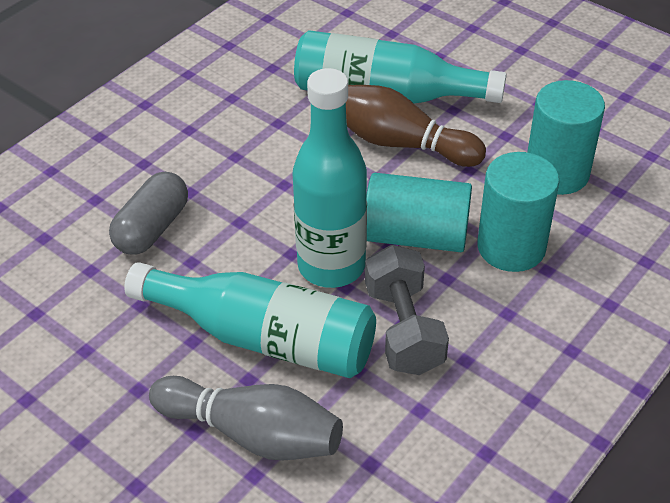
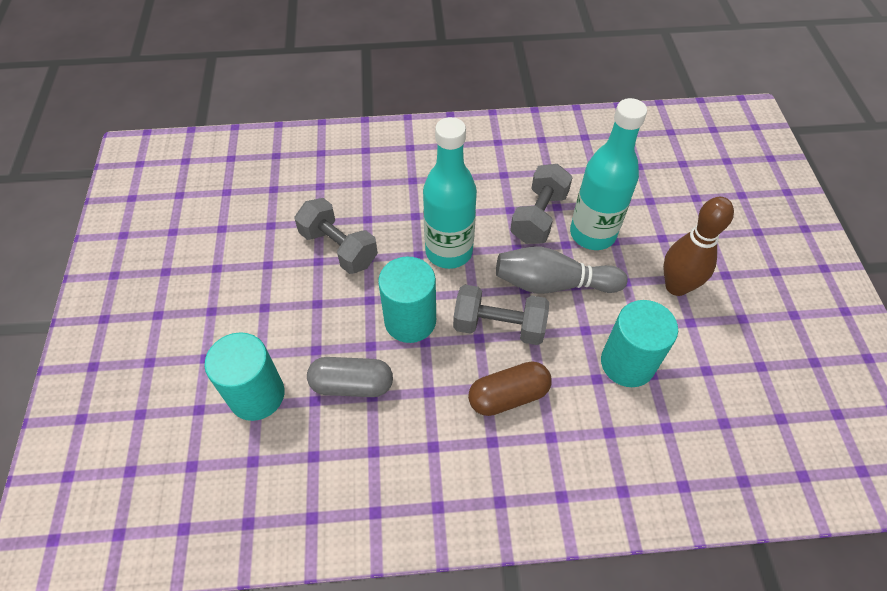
brown capsule: none = 0 -> [468,361,552,416] = 1
grey dumbbell: [365,245,449,375] = 1 -> [295,198,378,274] [453,285,549,345] [510,164,573,244] = 3
turquoise bottle: [124,262,376,378] [292,68,367,288] [294,30,507,104] = 3 -> [423,117,477,269] [570,98,647,250] = 2

